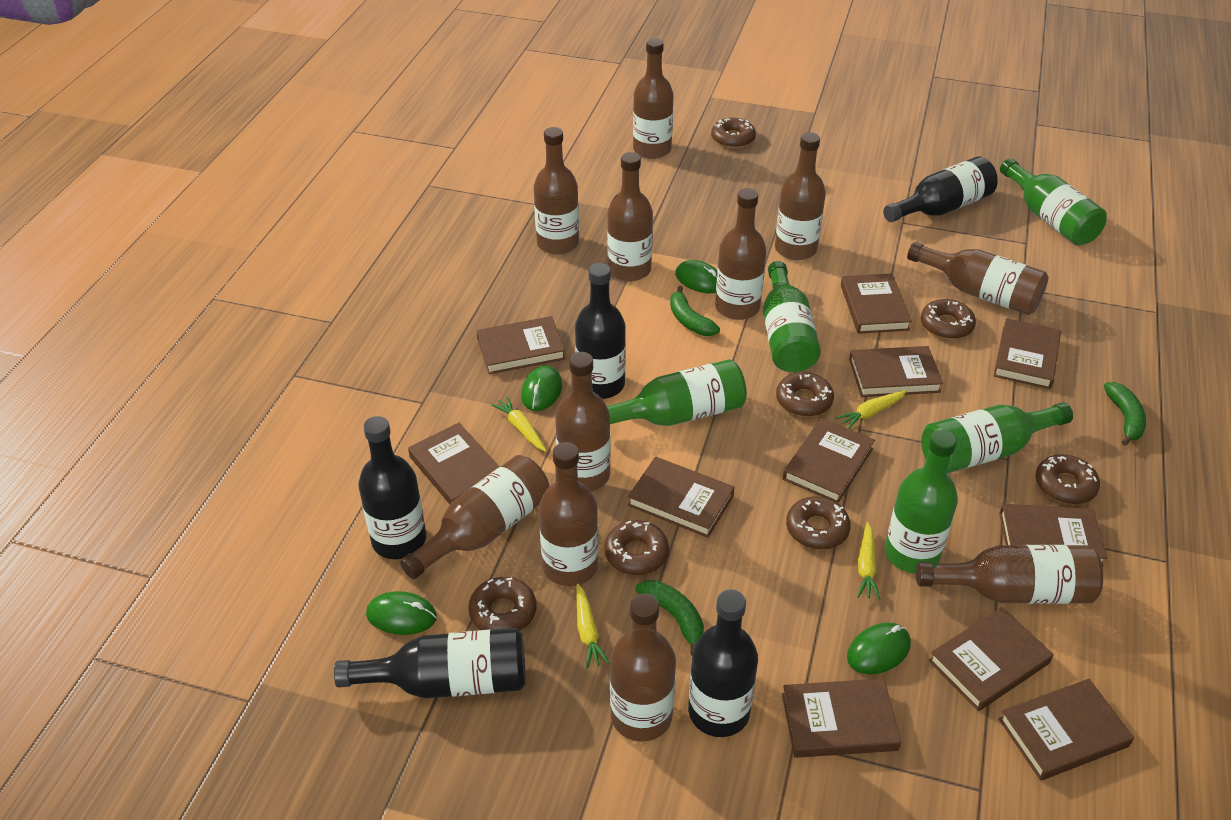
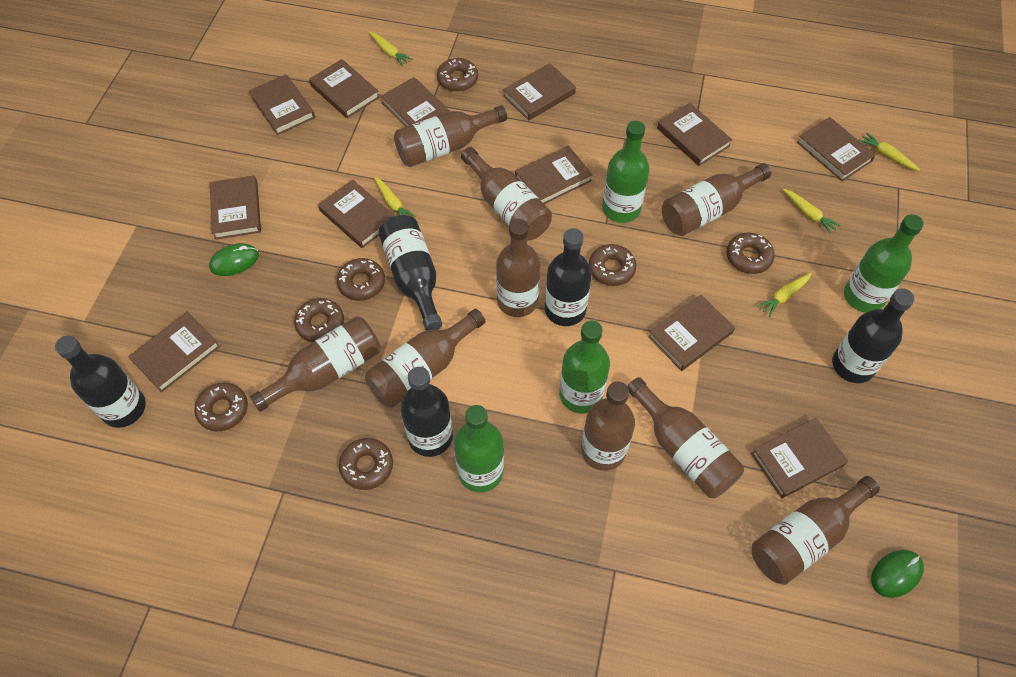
brown book: [408,423,499,504] [477,316,566,374] [628,457,734,538] [782,678,901,758] [783,418,875,503] [841,273,912,334] [849,346,943,397] [929,607,1054,711] [994,318,1061,389] [999,504,1107,567] [999,679,1134,781] = 11 -> [128,312,220,393] [210,175,261,240] [249,74,315,135] [309,59,380,118] [318,180,395,248] [380,77,450,127] [503,63,576,121] [515,146,593,204] [648,295,735,371] [657,103,732,166] [751,418,848,498] [797,117,876,181] = 12
brown bottle: [400,455,550,579] [534,127,579,255] [539,442,599,586] [555,352,611,491] [607,152,653,281] [610,594,676,742] [633,38,674,159] [715,188,767,320] [775,132,826,260] [907,242,1048,315] [916,545,1103,604] = 11 -> [250,316,381,412] [365,309,486,408] [394,105,507,167] [461,147,552,241] [496,219,540,317] [581,382,635,471] [627,377,744,498] [662,163,771,236] [752,476,880,585] = 9
green banana: [635,580,704,655] [670,286,720,336] [1104,382,1146,446] = 3 -> none = 0
green bottle: [607,359,747,426] [763,261,821,372] [885,430,958,573] [921,402,1073,473] [1000,158,1107,246] = 5 -> [454,405,504,492] [559,321,610,414] [602,121,649,223] [844,214,924,313] = 4
green mouse: [366,591,437,635] [521,366,562,411] [675,260,717,293] [847,622,911,675] = 4 -> [209,243,259,276] [871,550,924,598] = 2
yellow carrot: [491,396,547,452] [576,584,610,669] [836,390,907,429] [857,522,880,600] = 4 -> [369,32,412,66] [374,177,416,218] [757,273,812,317] [783,189,841,234] [859,132,920,171] = 5

